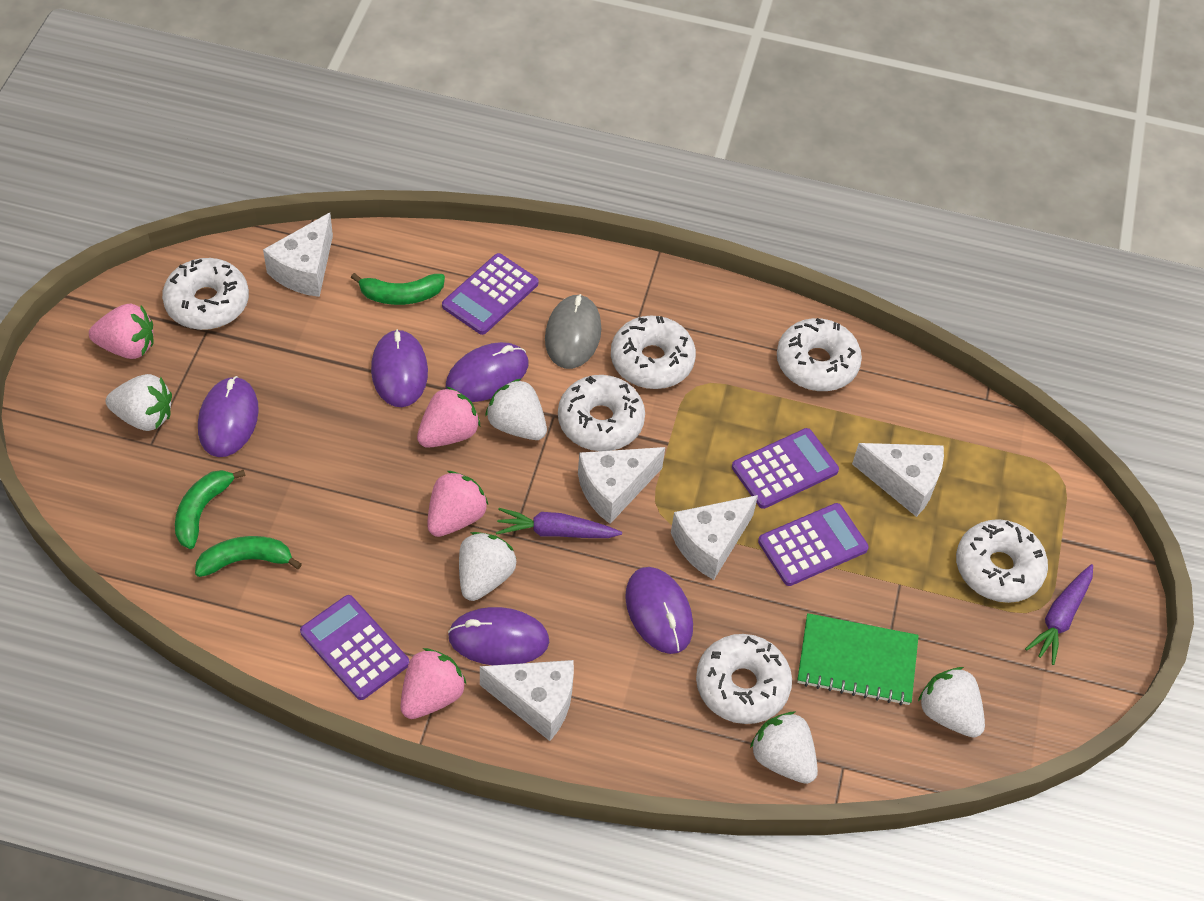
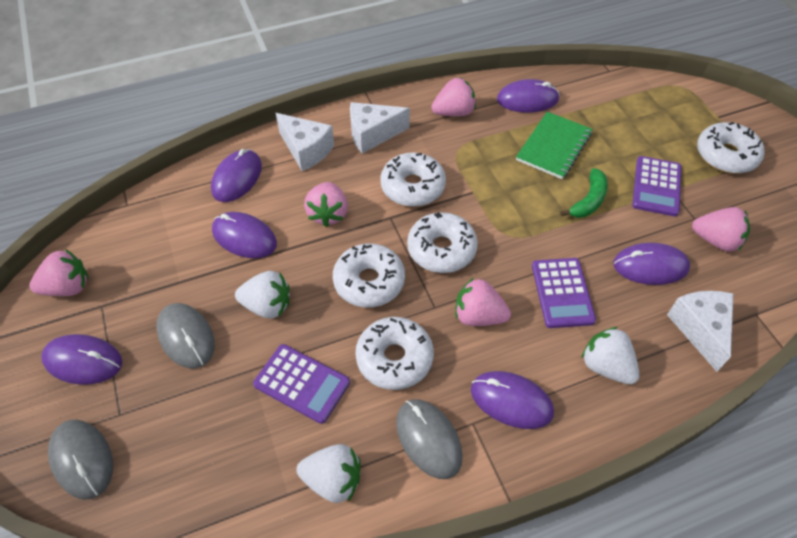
green banana: [175,470,246,549] [195,536,302,577] [351,273,445,305] = 3 -> [560,168,608,218] = 1
grey mouse: [545,294,601,369] = 1 -> [48,420,113,499] [156,303,215,368] [396,399,463,479] = 3
pink strawberry: [89,304,154,359] [400,648,467,719] [417,386,480,448] [427,471,488,537] = 4 -> [29,249,88,296] [304,182,348,227] [431,78,476,116] [455,278,511,326] [692,207,750,252] = 5
purple calculator: [300,595,409,700] [442,253,539,335] [732,428,839,509] [758,503,869,586] = 4 -> [253,344,350,424] [532,258,596,328] [632,156,682,217] = 3
purple carrot: [496,508,622,538] [1025,564,1093,665] = 2 -> none = 0
purple mouse: [198,376,259,457] [371,329,428,407] [446,342,528,402] [448,607,549,665] [625,567,693,654] = 5 -> [41,334,122,385] [211,149,262,202] [212,212,277,258] [471,371,554,429] [497,79,560,113] [613,243,690,285] = 6
white cheese: [263,213,333,297] [480,660,574,741] [578,447,665,524] [671,495,758,580] [852,443,944,517] = 5 -> [276,113,334,171] [350,102,410,154] [667,291,734,372] = 3
white donut: [162,258,249,330] [558,375,645,451] [611,315,696,389] [696,634,792,724] [777,318,862,391] [956,519,1048,603] = 6 -> [333,243,405,308] [355,317,434,390] [380,153,446,207] [407,212,478,273] [697,122,765,174] = 5
white strawberry: [106,374,172,431] [459,532,516,601] [485,378,547,440] [750,712,818,784] [918,667,985,738] = 5 -> [235,271,290,319] [296,444,360,503] [581,327,640,385] = 3

